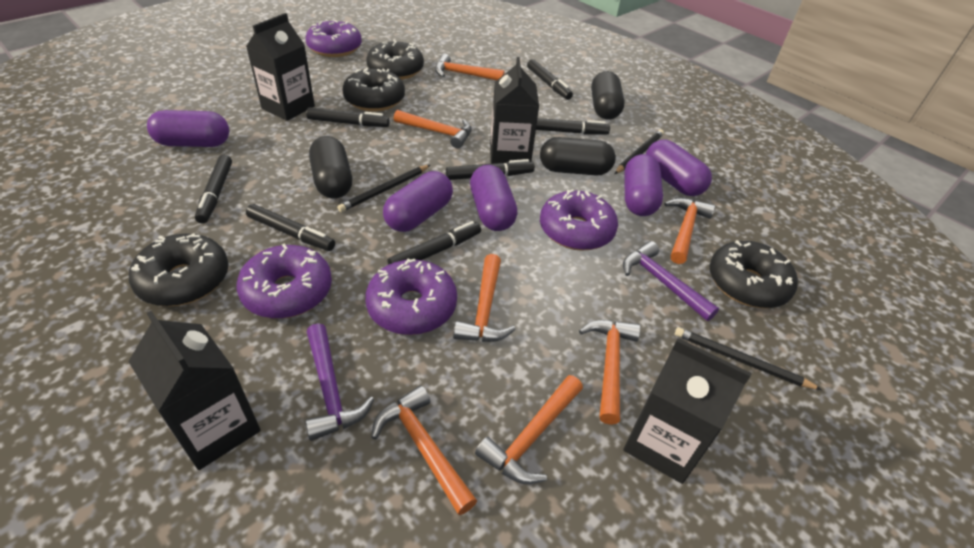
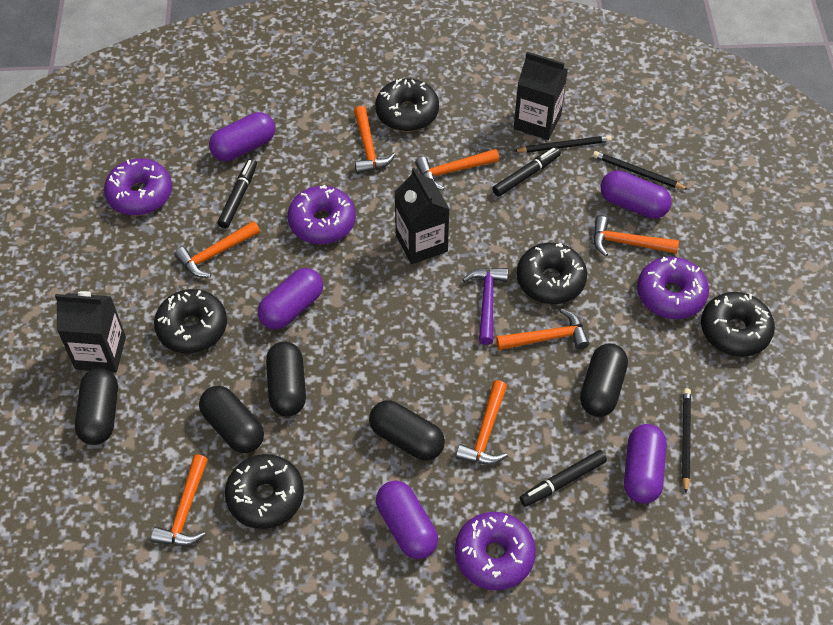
black capsule: [309,136,352,199] [540,137,616,176] [591,71,625,120] = 3 -> [75,368,118,445] [199,386,264,453] [266,341,306,416] [369,400,445,461] [580,343,628,417] = 5
black carton: [128,311,261,470] [246,13,315,121] [490,57,539,164] [623,338,752,484] = 4 -> [55,291,126,373] [394,167,449,264] [514,52,568,140] = 3
black donut: [129,233,228,306] [342,68,405,111] [366,40,424,80] [709,240,798,308] = 4 -> [154,289,227,354] [225,454,304,529] [375,79,439,131] [517,242,587,304] [701,292,775,357] = 5
black marker: [195,155,232,224] [246,204,335,251] [306,107,390,127] [388,221,481,265] [446,159,535,180] [527,59,573,100] [536,118,610,135] = 7 -> [218,158,257,229] [492,147,561,197] [520,450,607,507] = 3
purple hammer: [305,323,374,441] [623,241,719,321] = 2 -> [462,268,508,345] = 1

